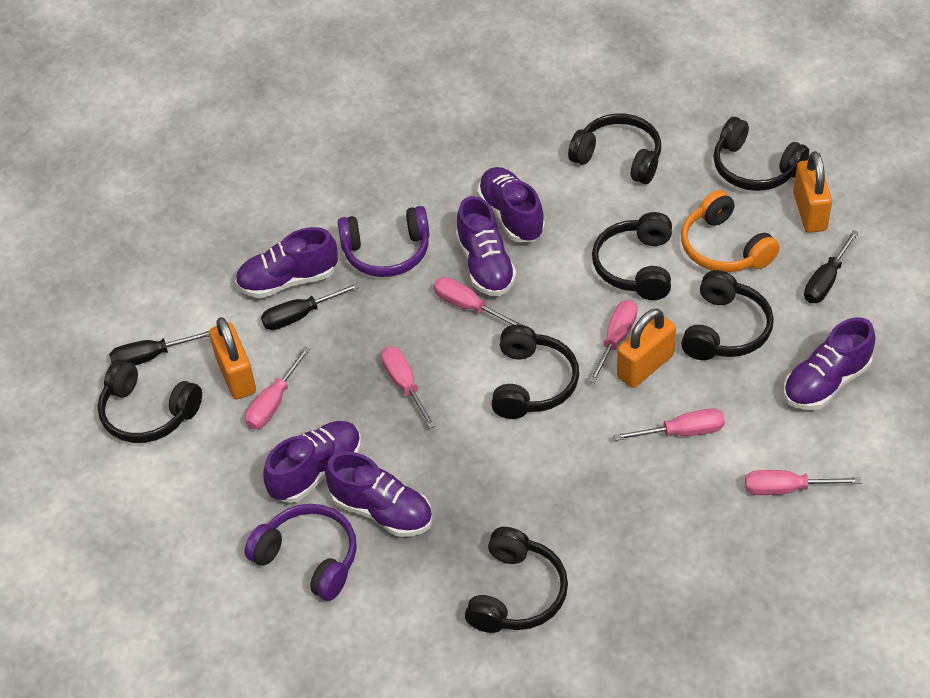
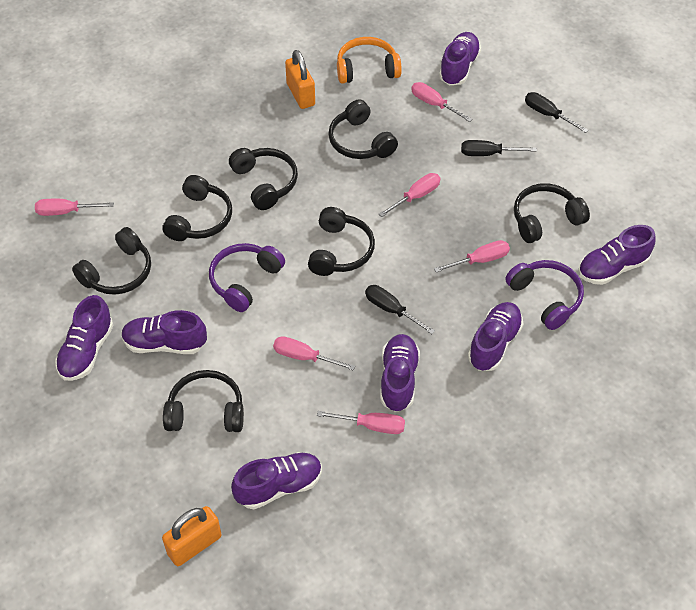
orange padlock: [209,317,256,400] [617,309,676,388] [793,151,832,233] = 3 -> [162,506,222,566] [285,50,315,109] = 2
purple shoe: [235,227,338,298] [263,421,361,503] [325,452,433,537] [456,196,517,296] [477,167,545,242] [784,317,876,410] = 6 -> [55,295,114,381] [121,310,207,354] [231,452,322,509] [380,334,420,412] [439,32,481,85] [468,302,523,371] [578,225,656,285] = 7

